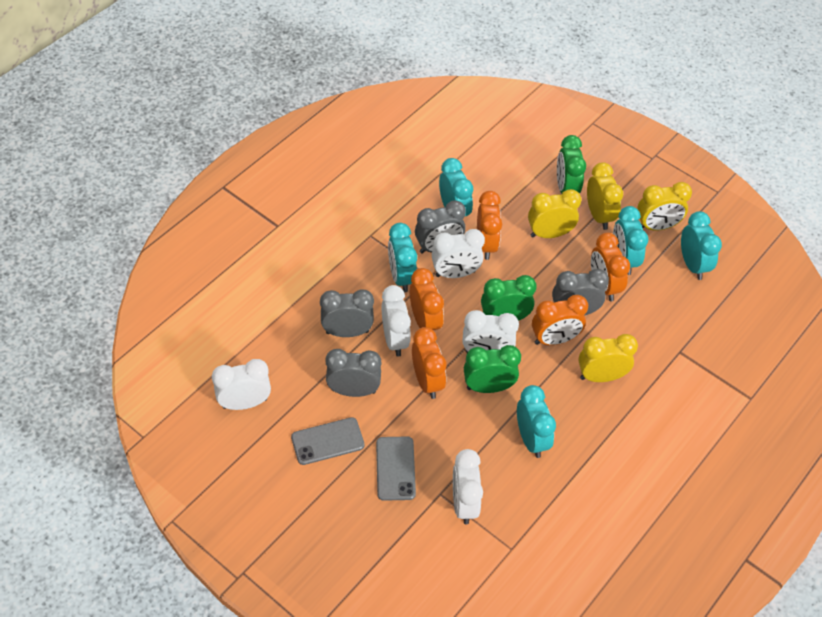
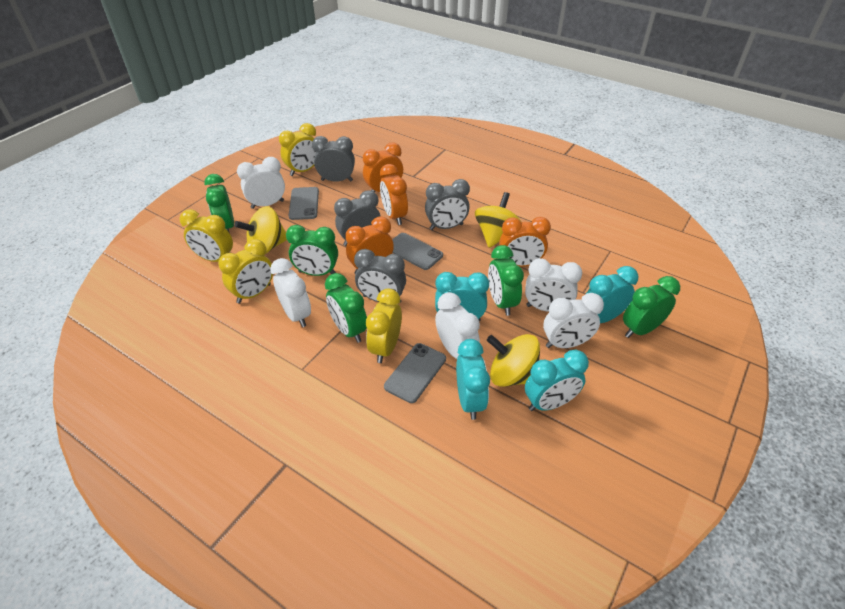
green clock: [464,345,521,393] [481,275,537,321] [557,135,586,194] = 3 -> [204,174,234,232] [286,225,338,276] [325,273,367,343] [488,245,524,316] [623,276,680,338] = 5
grey phone: [291,417,364,465] [376,437,416,501] = 2 -> [289,187,319,220] [384,343,446,403] [392,233,443,270] = 3
orange clock: [410,268,444,331] [412,327,447,399] [477,191,502,260] [532,295,588,345] [591,232,630,301] = 5 -> [346,216,394,274] [363,142,403,192] [380,164,408,225] [499,217,551,267] = 4
turquoise clock: [388,223,417,292] [439,158,473,216] [517,385,556,458] [613,206,649,275] [681,211,722,280] = 5 -> [435,272,489,321] [456,339,490,420] [525,350,589,411] [586,266,639,323] = 4
yellow spinning top: none = 0 -> [235,206,287,253] [475,192,521,248] [487,334,540,387] = 3

